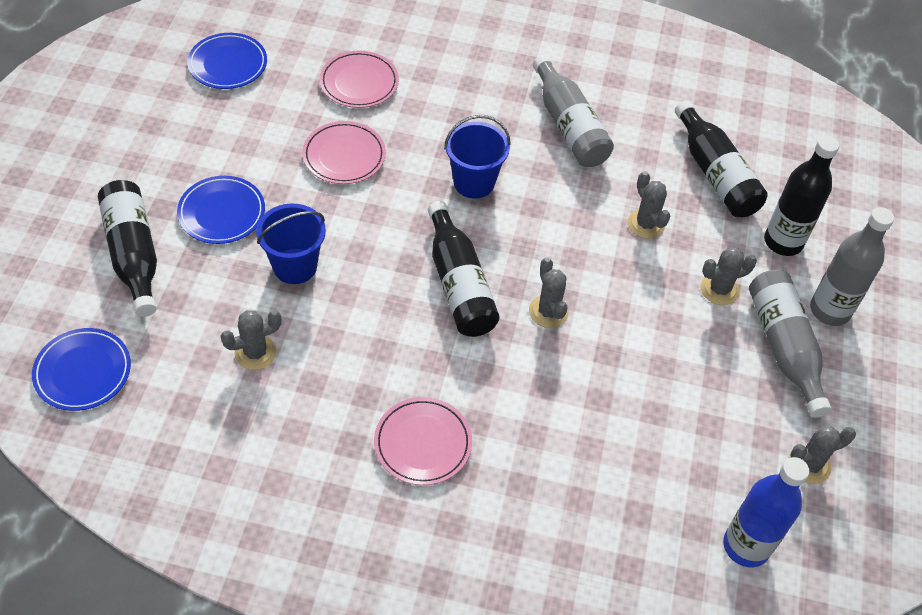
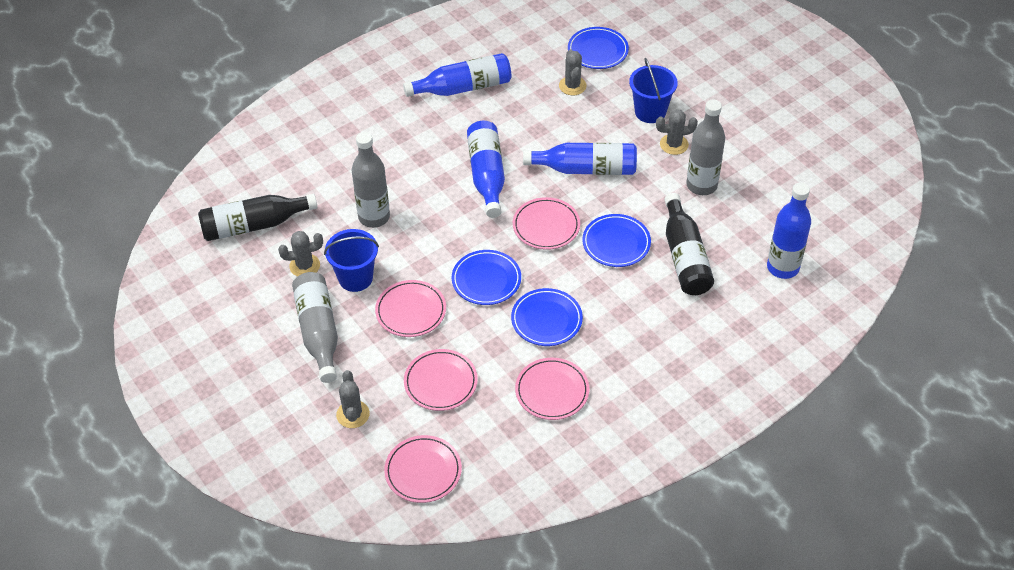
black bottle: [98,180,157,317] [428,201,500,337] [675,101,768,217] [764,136,839,256] = 4 -> [198,194,317,241] [665,193,714,295] = 2
blue bottle: [723,457,809,567] = 1 -> [403,53,511,97] [467,121,505,218] [523,143,637,175] [767,183,811,279] = 4
blue plate: [32,328,131,411] [177,176,265,244] [187,33,267,89] = 3 -> [452,250,521,305] [511,288,583,346] [568,27,629,69] [582,214,651,267] = 4
grey cactus: [220,310,282,370] [529,257,569,328] [627,171,670,239] [701,247,757,305] [789,425,856,484] = 5 -> [278,231,323,277] [336,370,370,428] [559,49,587,95] [656,109,698,155] = 4
pink plate: [302,121,386,184] [319,51,399,108] [374,397,472,485] = 3 -> [375,280,446,337] [384,435,462,503] [404,349,478,411] [513,197,580,250] [515,358,589,420] = 5

